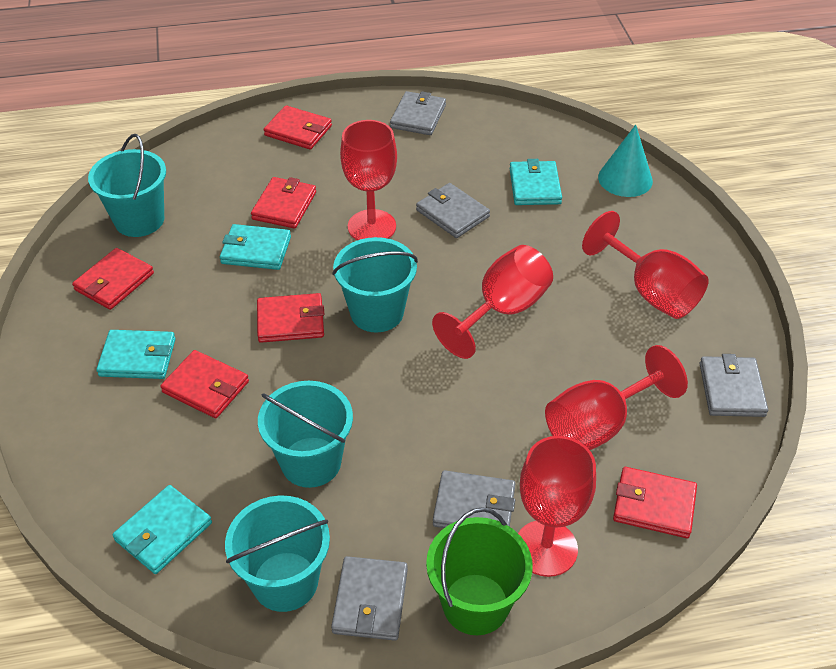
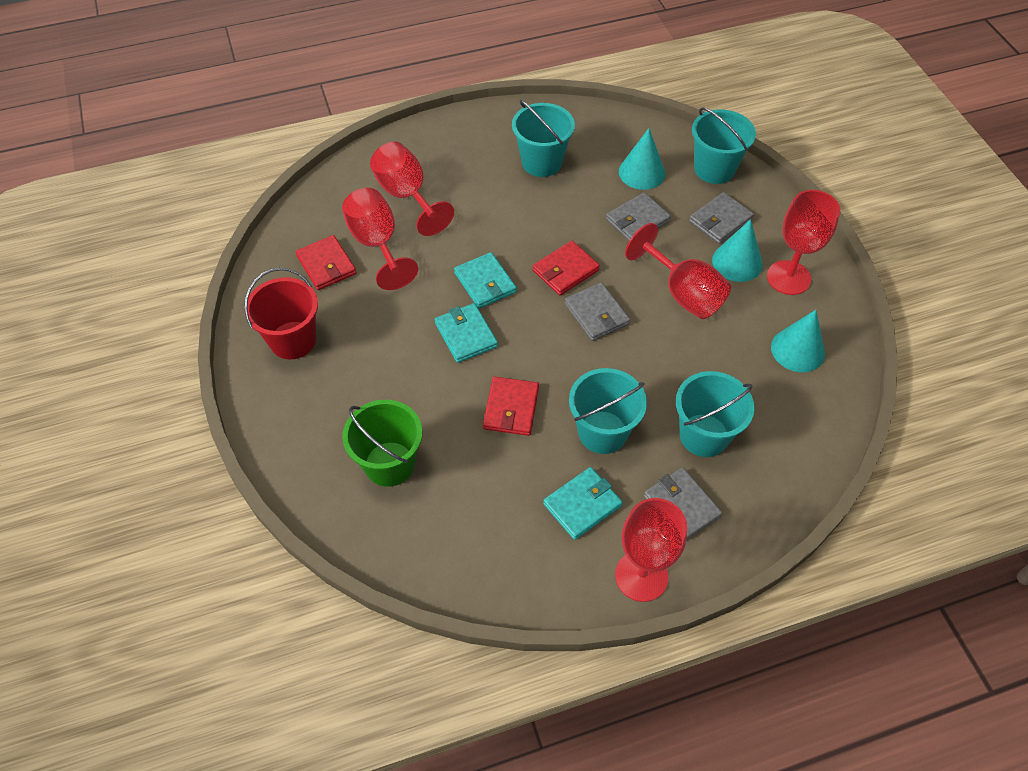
grey wallet: [331,556,408,641] [390,91,446,135] [416,183,490,238] [433,470,515,528] [699,354,768,417] = 5 -> [565,282,630,341] [606,192,671,241] [644,468,722,540] [689,192,754,244] = 4
red bucket: none = 0 -> [244,267,318,359] = 1
red wallet: [72,248,154,310] [160,350,249,418] [251,177,316,229] [257,293,324,343] [264,105,332,150] [613,467,697,538] = 6 -> [296,235,357,290] [483,377,539,436] [533,241,600,296] = 3
turquoise cone: [598,125,653,197] = 1 -> [619,128,665,190] [712,219,763,282] [771,310,825,372] = 3
turquoise wallet: [96,330,176,379] [113,485,212,574] [220,224,291,270] [510,159,562,205] = 4 -> [435,303,498,363] [454,252,517,309] [543,467,623,540] = 3

